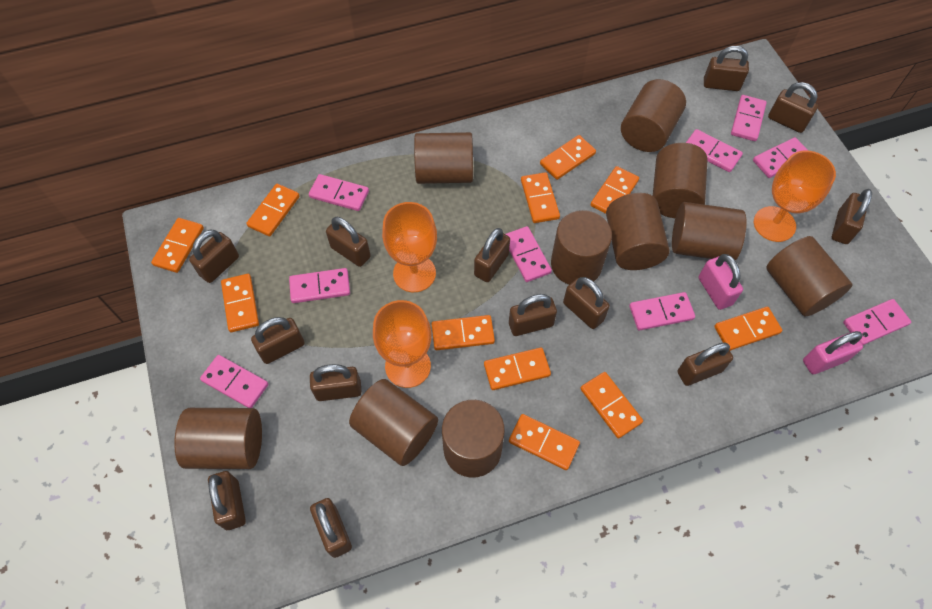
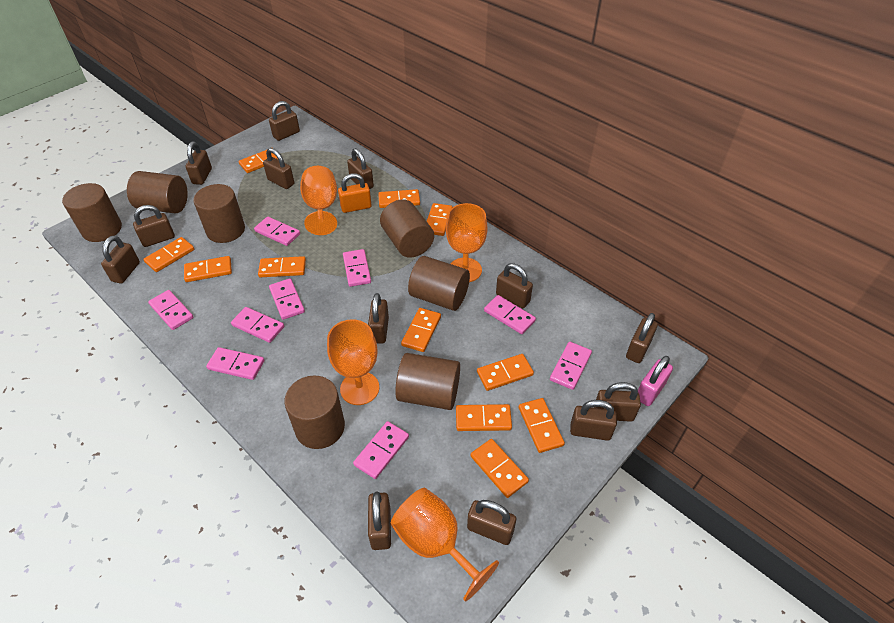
brown cylinder: [174,408,262,469] [349,379,438,466] [414,132,473,184] [442,400,505,477] [551,210,612,285] [606,193,670,270] [621,79,686,152] [653,143,708,218] [672,202,747,260] [766,236,852,316] = 10 -> [62,183,122,242] [127,171,188,213] [193,184,245,243] [284,376,345,449] [380,199,434,258] [395,353,460,410] [408,256,470,311] = 7
orange goblet: [373,300,432,388] [382,202,437,292] [754,151,836,242] = 3 -> [300,166,337,235] [327,319,379,405] [391,488,499,602] [446,203,488,282] = 4
orange padlock: none = 0 -> [338,173,372,213] = 1
pink padlock: [699,254,743,310] [803,331,863,374] = 2 -> [638,356,673,406] = 1

